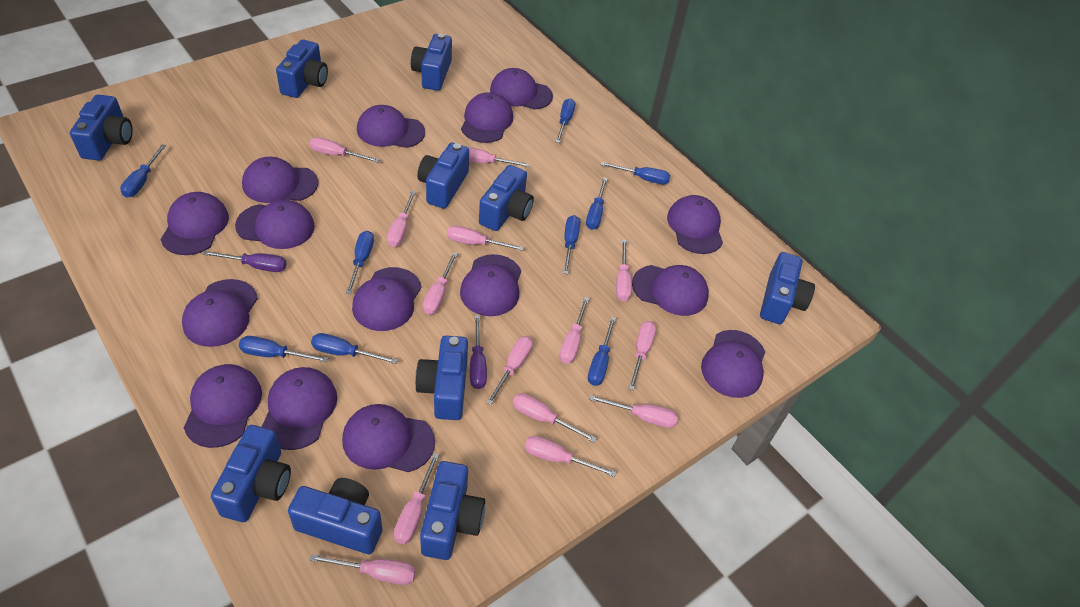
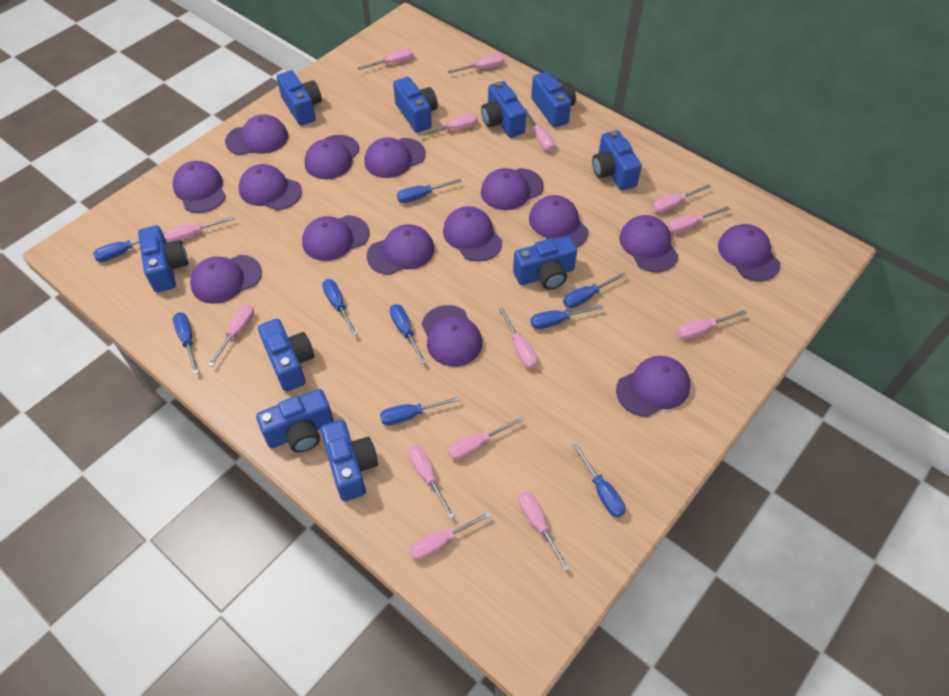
purple screwdriver: [203,251,287,272] [470,315,487,389] = 2 -> none = 0

